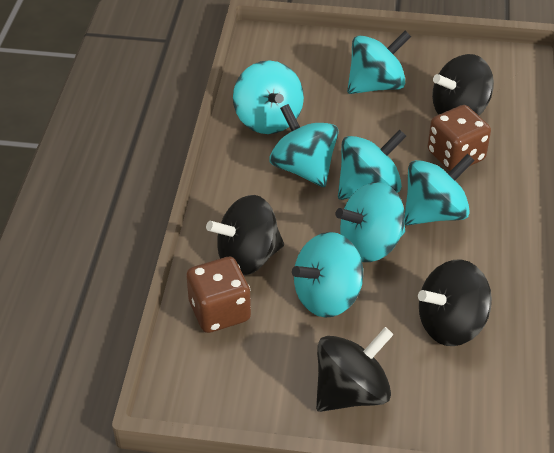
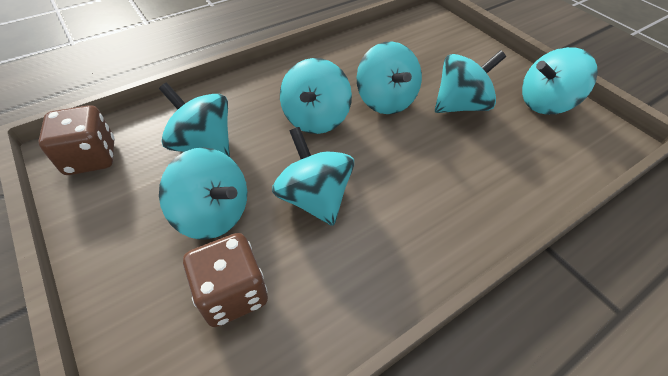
black spinning top: [206,195,284,276] [316,327,394,412] [418,260,492,346] [432,54,494,116] = 4 -> none = 0

